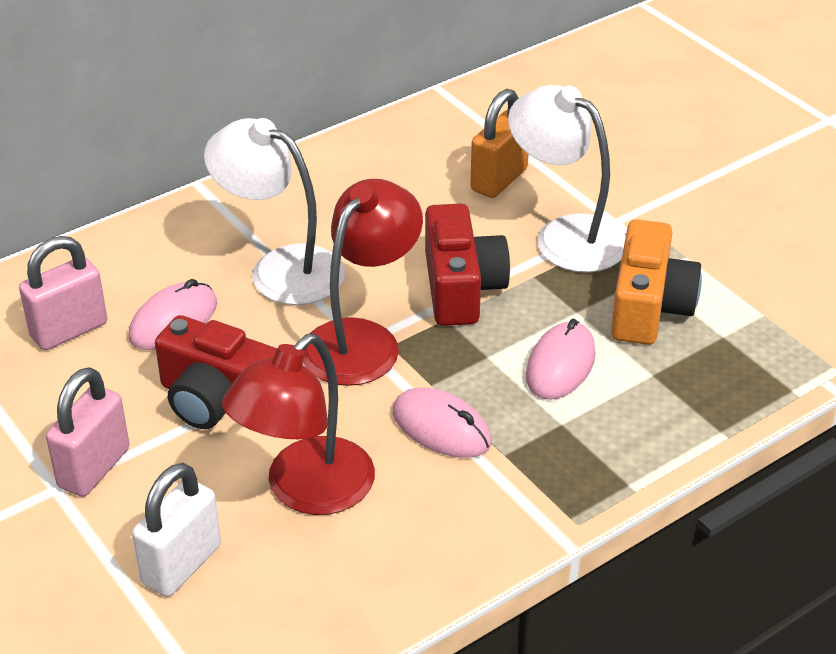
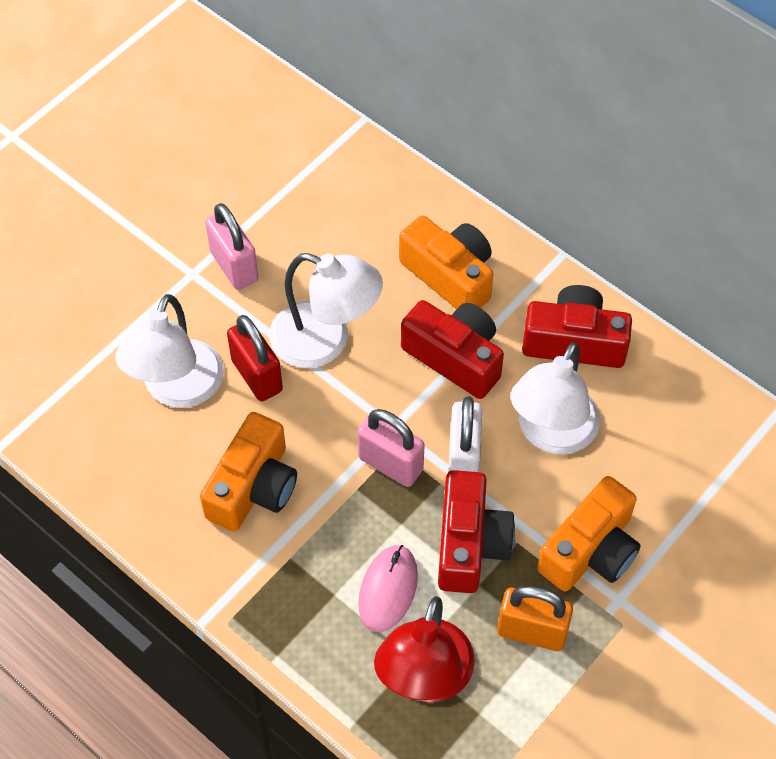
orange camera: [611,219,702,345] = 1 -> [200,412,297,532] [399,215,493,309] [537,476,641,591] = 3
pink mouse: [128,279,217,350] [393,388,492,458] [526,319,596,400] = 3 -> [358,545,418,632] = 1
red camera: [155,315,277,429] [425,203,510,326] = 2 -> [401,300,504,399] [438,470,515,593] [522,285,632,368] = 3
red lamp: [222,334,375,515] [303,179,423,386] = 2 -> [374,596,475,702] = 1
red padlock: none = 0 -> [227,315,283,401] = 1
white lamp: [204,118,345,305] [508,85,626,273] = 2 -> [115,294,224,408] [269,253,383,368] [511,342,600,455] = 3

